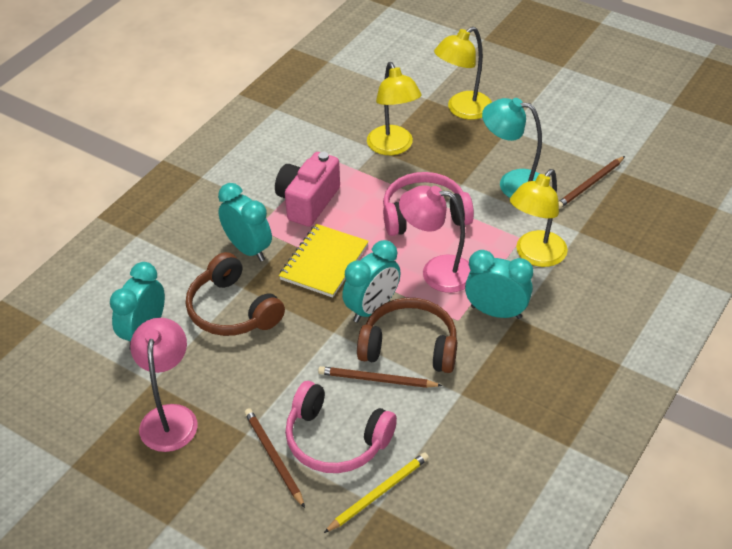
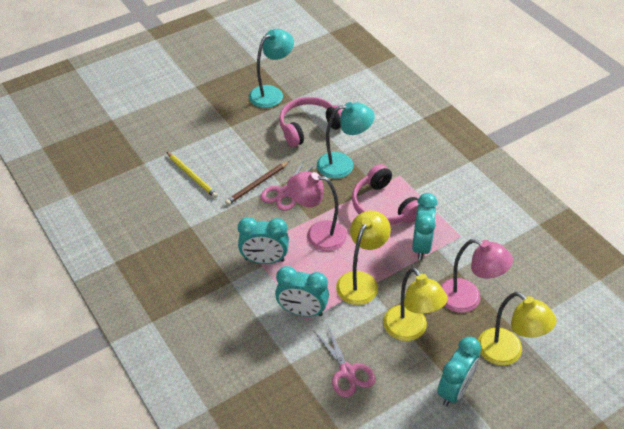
brown headphones: [186,252,285,336] [357,298,457,373] = 2 -> none = 0
brown pencil: [244,408,305,508] [318,366,443,388] [559,156,625,209] = 3 -> [225,161,289,205] = 1
pink camera: [275,152,340,227] = 1 -> none = 0
pink scissors: none = 0 -> [260,161,316,211] [314,324,375,397] = 2
turquoise lamp: [482,98,542,198] = 1 -> [249,29,294,108] [317,102,375,179] = 2
yellow notebook: [279,224,369,298] = 1 -> none = 0

